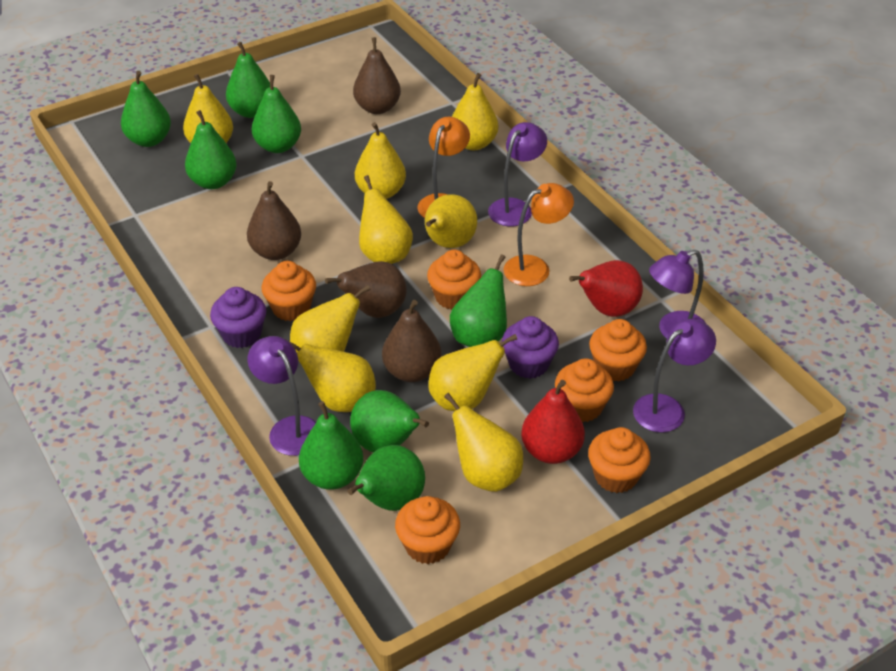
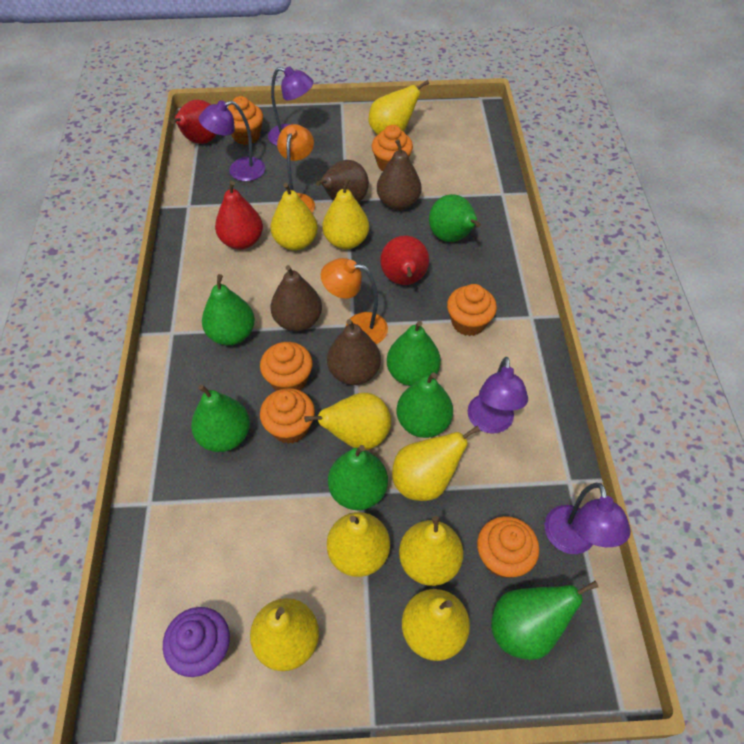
green pear: [121,71,171,147] [185,110,237,189] [226,42,270,118] [252,75,301,153] [299,401,363,490] [347,445,425,511] [350,390,429,452] [450,254,507,347] = 8 -> [191,385,250,452] [202,274,255,345] [328,445,388,510] [387,321,441,386] [397,372,453,438] [429,194,481,242] [491,581,599,660] = 7
purple cupcake: [210,287,266,348] [502,316,559,379] = 2 -> [163,607,230,677] = 1
red pear: [521,380,585,464] [569,260,643,317] = 2 -> [171,100,217,144] [215,181,263,250] [380,236,429,285] = 3

